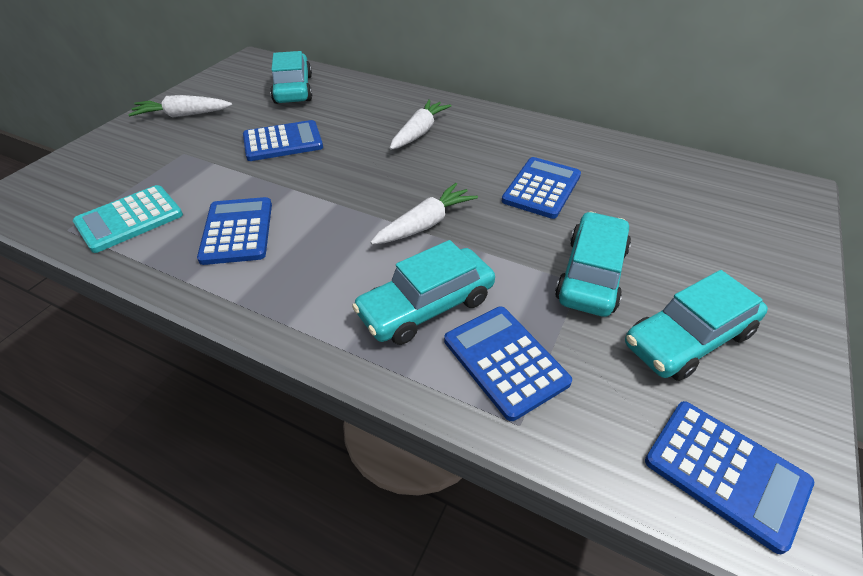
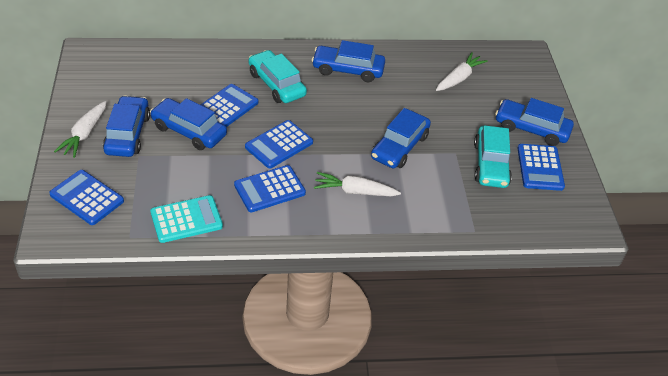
blue car: none = 0 -> [103,96,150,157] [150,98,227,150] [312,40,385,82] [371,108,431,168] [495,98,574,146] = 5
turquoise car: [270,51,312,104] [352,240,495,345] [555,211,631,317] [625,270,768,381] = 4 -> [248,50,307,103] [474,125,512,188] = 2

